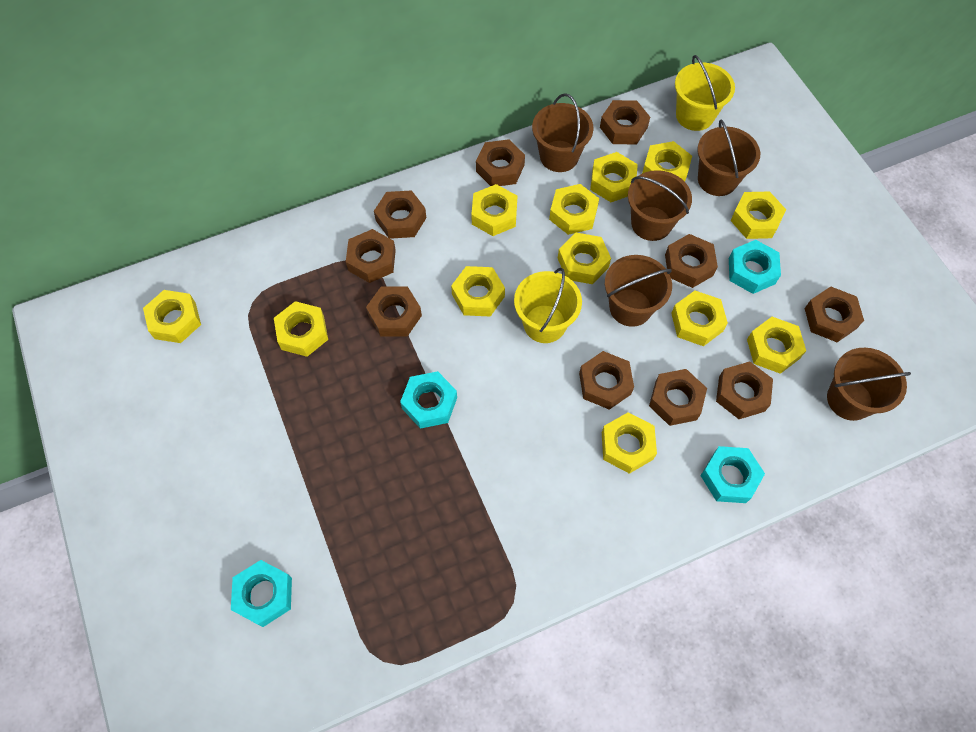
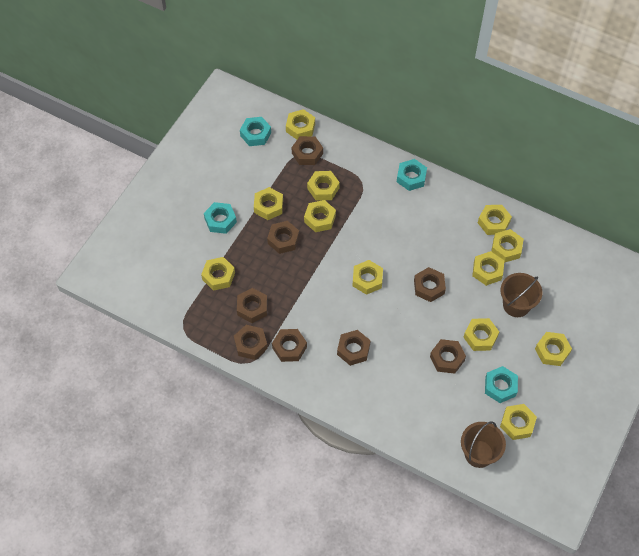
brown bucket: [532,93,594,172] [605,255,672,327] [628,170,692,241] [697,119,760,196] [827,348,911,421] = 5 -> [461,422,506,468] [501,273,542,317] = 2
brown nut: [346,229,396,283] [366,287,422,337] [374,190,426,239] [476,139,525,186] [579,351,634,410] [600,100,650,144] [649,369,707,426] [665,234,718,288] [716,361,773,419] [805,286,864,342] = 10 -> [234,325,268,360] [237,288,267,323] [267,221,299,254] [272,329,307,362] [292,136,323,165] [337,330,371,366] [414,267,446,302] [430,339,466,374] = 8
yellow bucket: [514,268,582,343] [675,55,735,131] = 2 -> none = 0

